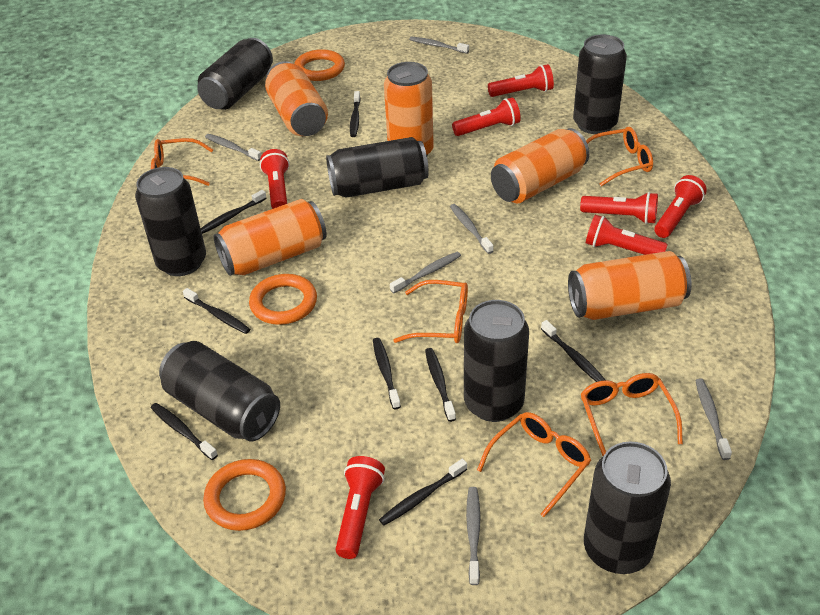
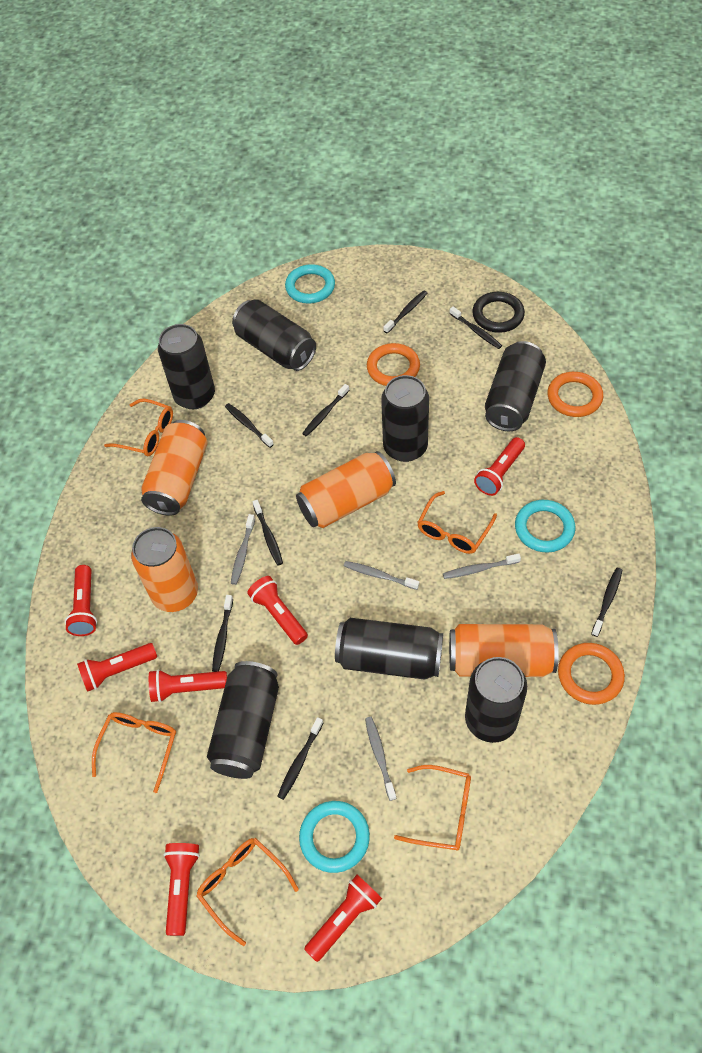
black ring: none = 0 -> [472,292,525,333] = 1
grey toothbrush: [205,134,261,161] [390,252,461,293] [409,37,469,53] [450,204,493,254] [466,487,480,585] [695,378,732,460] = 6 -> [231,514,255,585] [344,561,419,590] [365,717,397,801] [443,553,521,579] = 4
orange can: [214,199,327,276] [265,61,328,136] [384,62,434,156] [491,128,589,204] [568,251,692,320] = 5 -> [131,527,198,612] [141,420,207,516] [296,451,396,528] [449,624,558,677] = 4
turquoise ring: none = 0 -> [285,264,335,304] [299,801,370,873] [515,500,575,553] = 3

